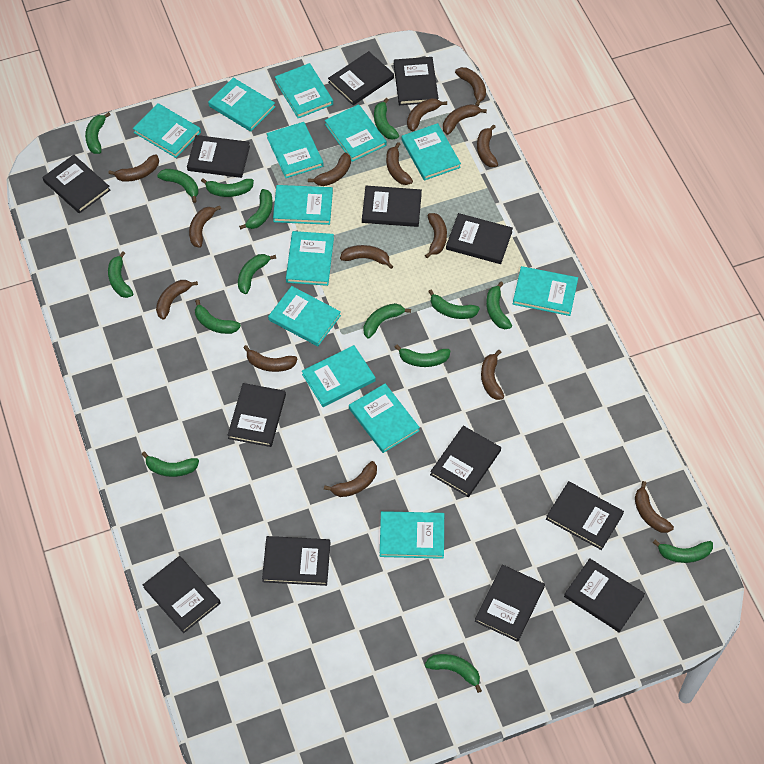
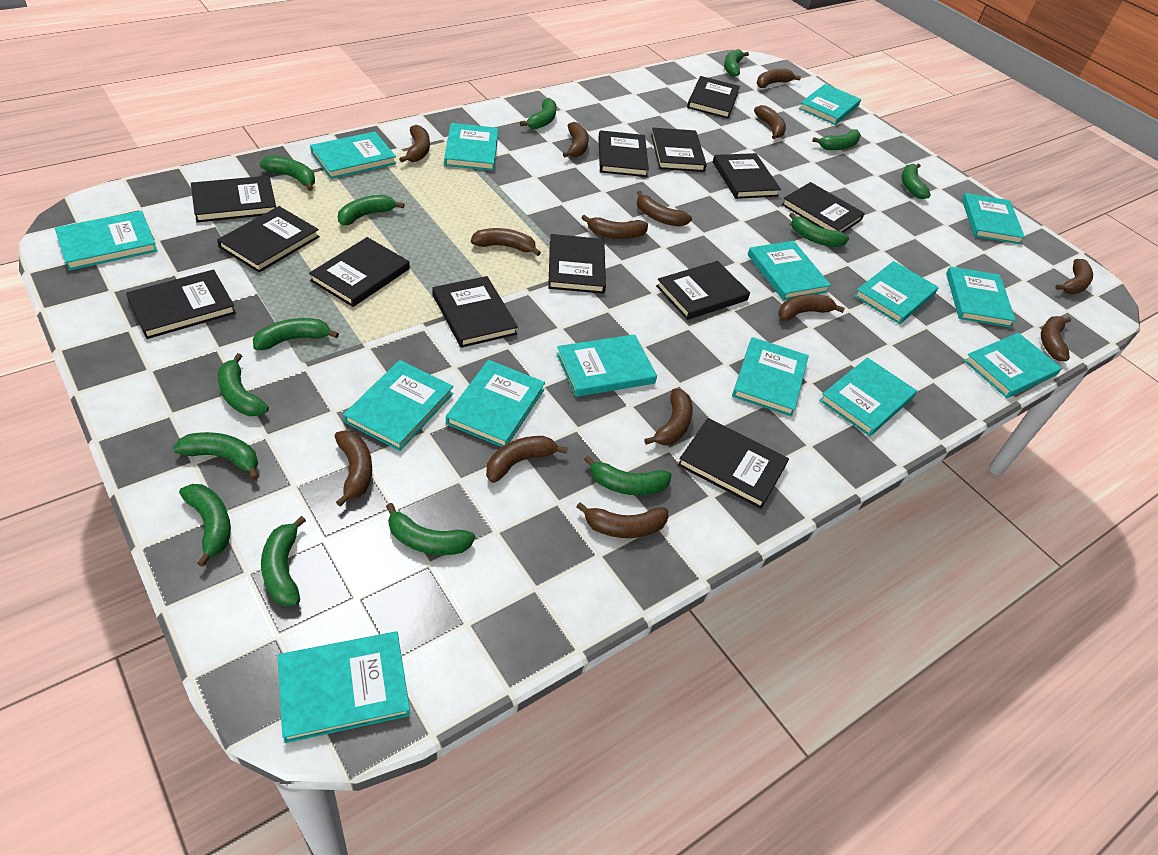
brown banana: [108,154,159,182] [156,280,198,320] [189,206,221,248] [243,345,298,372] [308,152,351,186] [324,461,377,497] [340,245,393,269] [386,142,413,185] [407,98,447,131] [425,213,447,258] [443,104,487,135] [455,67,486,106] [477,124,498,167] [481,350,504,400] [635,481,674,533] = 15 -> [335,430,372,507] [399,125,430,162] [471,228,541,256] [486,436,568,483] [563,122,589,157] [577,502,669,538] [582,215,648,239] [637,191,692,227] [644,389,693,445] [754,105,786,139] [757,69,801,88] [779,294,845,321] [1041,316,1071,361] [1055,259,1093,294] = 14
green banana: [85,112,110,154] [108,251,133,298] [142,452,199,477] [157,169,198,203] [195,300,241,334] [201,178,254,197] [238,254,276,294] [239,189,273,229] [363,303,411,339] [374,98,399,140] [395,345,450,367] [425,654,482,693] [428,290,480,319] [486,282,512,329] [653,540,713,563] = 15 -> [173,432,259,480] [179,484,231,567] [218,353,269,416] [253,318,339,350] [259,156,315,191] [261,516,306,606] [338,195,405,225] [386,503,475,555] [520,98,556,129] [584,455,672,495] [724,49,749,77] [789,212,849,247] [812,129,861,150] [902,163,931,199] = 14
turquoise book: [133,103,201,158] [208,77,275,132] [267,122,324,178] [268,286,341,346] [273,185,333,225] [275,63,333,118] [286,231,334,286] [302,345,376,407] [325,104,387,162] [349,383,420,453] [380,511,444,559] [401,123,461,181] [513,266,578,316] = 13 -> [55,211,158,270] [278,631,410,743] [310,132,396,179] [343,360,454,451] [444,123,498,171] [446,360,545,447] [556,334,657,397] [732,337,809,416] [748,241,831,300] [799,84,861,125] [819,357,917,436] [854,261,939,324] [946,266,1016,328] [962,193,1025,244] [964,333,1062,398] = 15

